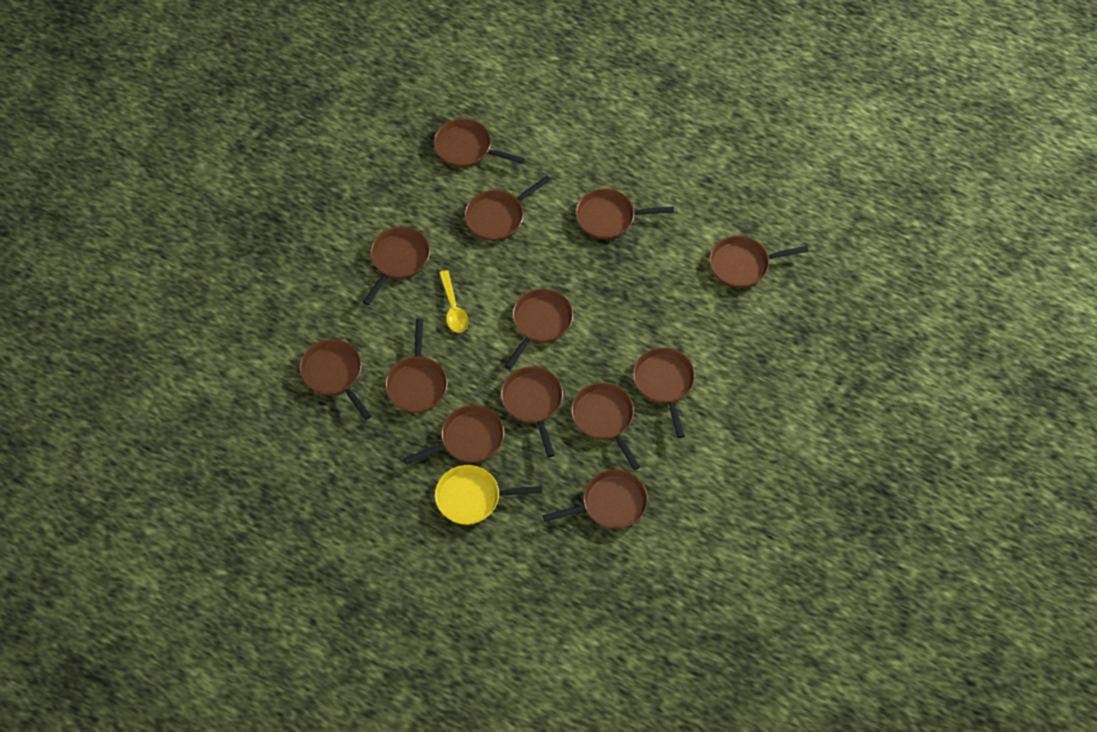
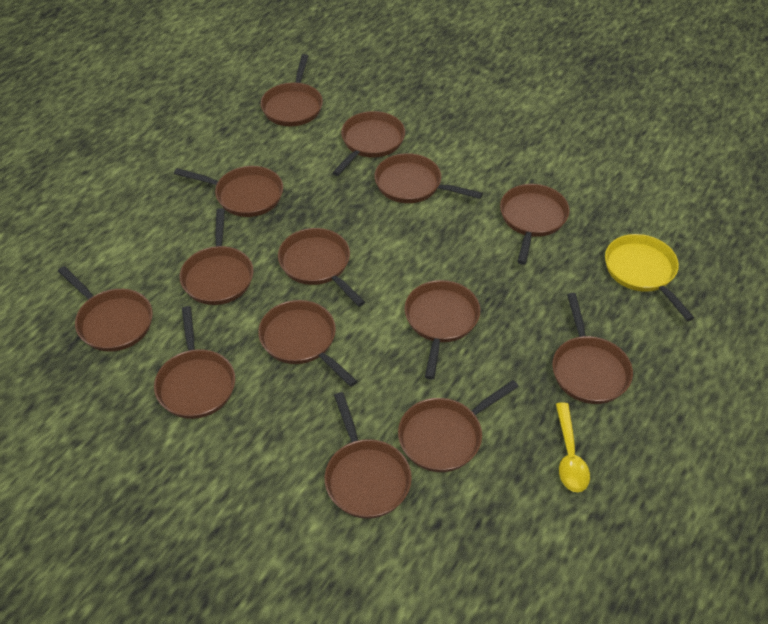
brown pan: [300,339,371,420] [363,227,430,305] [385,318,448,413] [404,405,504,465] [434,118,525,168] [465,176,551,241] [501,367,563,457] [505,288,573,370] [543,469,648,529] [571,383,640,470] [576,188,674,240] [633,347,695,438] [710,236,809,288] = 13 -> [58,266,153,352] [154,306,235,419] [174,166,283,217] [180,208,253,305] [258,300,357,387] [261,54,323,126] [278,228,365,307] [325,392,412,519] [332,111,405,176] [375,153,483,203] [398,380,519,472] [405,280,480,380] [500,184,570,265] [552,293,633,404] = 14

